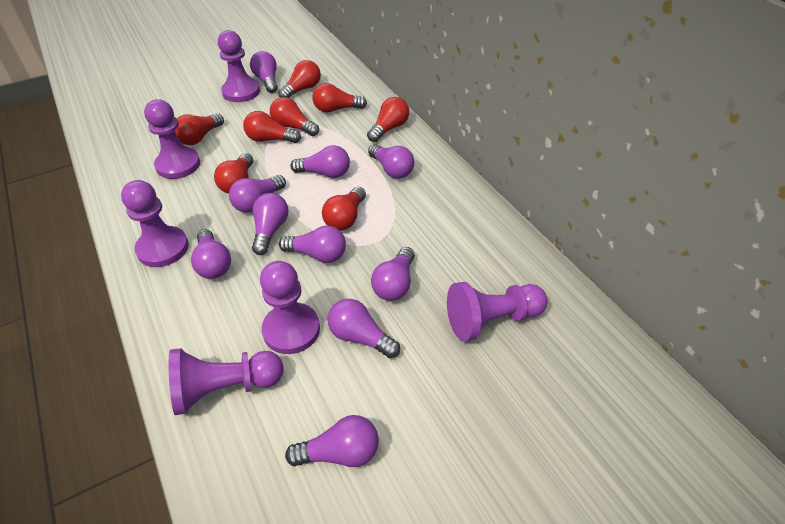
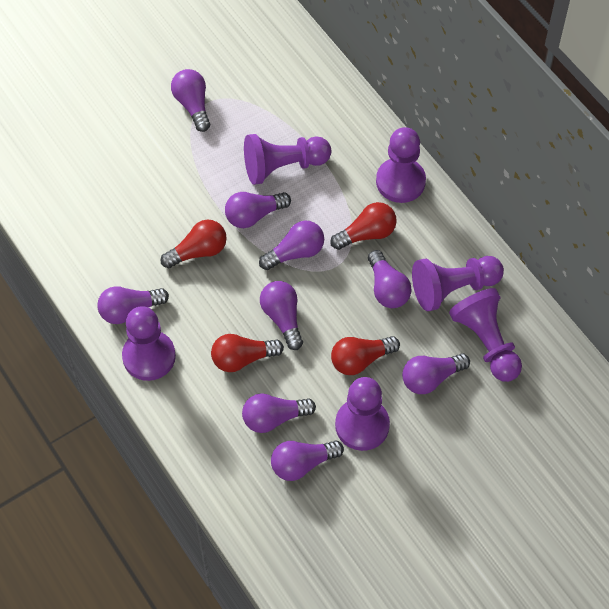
purple light bulb: [191,229,231,279] [229,175,286,213] [250,51,278,93] [252,193,289,255] [279,226,346,263] [285,415,379,467] [290,145,350,178] [327,299,400,358] [368,144,414,179] [371,247,415,301] = 10 -> [97,286,169,324] [171,69,210,132] [225,192,291,228] [242,393,316,433] [259,220,324,270] [260,281,303,350] [271,440,344,481] [368,250,412,308] [402,353,470,394] = 9
red light bulb: [175,113,224,145] [214,153,253,193] [243,111,301,143] [270,97,319,136] [278,60,321,98] [312,83,367,112] [322,187,366,231] [367,97,409,142] = 8 -> [161,220,227,268] [211,334,284,372] [330,202,397,250] [331,336,400,375] = 4

